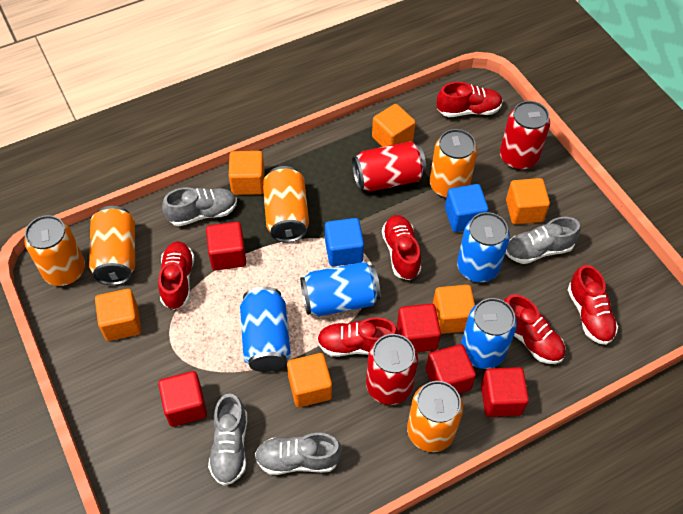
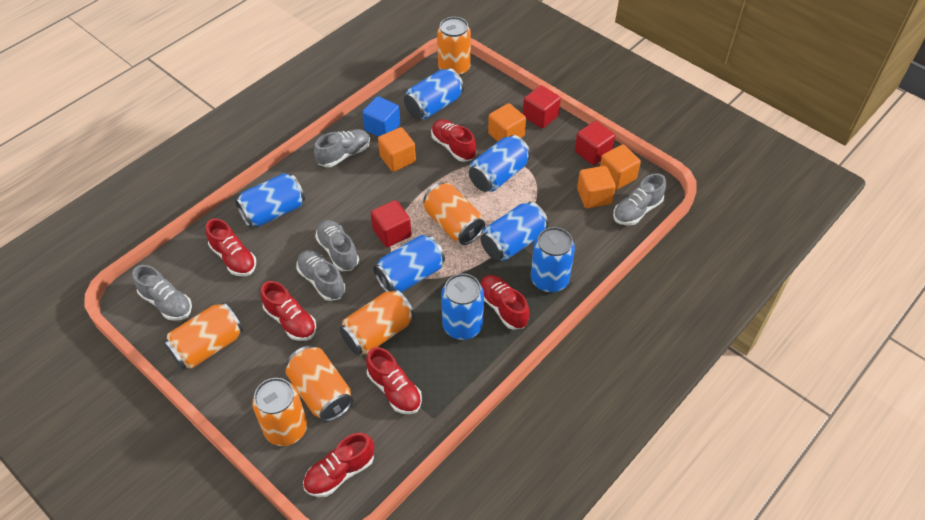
blue can: [240,287,291,372] [300,262,381,316] [457,212,510,282] [461,298,517,369] = 4 -> [235,173,305,228] [373,235,445,293] [404,68,464,120] [441,273,484,340] [469,135,531,192] [481,202,548,261] [531,227,575,292] = 7
blue cube: [325,218,364,266] [445,184,489,232] = 2 -> [362,96,400,137] = 1
grey shoe: [162,187,237,226] [208,393,247,486] [255,433,343,475] [505,217,581,264] = 4 -> [132,265,192,321] [296,250,345,301] [314,129,370,167] [315,220,359,271] [613,173,666,225] = 5
orange can: [24,215,85,286] [89,206,135,285] [263,166,309,242] [407,381,463,452] [429,129,477,198] = 5 -> [164,302,243,369] [252,378,307,446] [286,346,353,422] [339,289,414,355] [423,182,485,245] [437,17,471,76] = 6
orange cube: [95,289,141,341] [229,151,265,195] [287,353,332,407] [372,104,416,147] [433,285,475,334] [506,178,550,224] = 6 -> [378,127,416,172] [488,103,526,141] [577,166,616,208] [600,144,641,190] = 4
red can: [352,141,426,192] [366,334,418,405] [500,101,550,170] = 3 -> none = 0
red cube: [158,371,207,427] [206,222,246,270] [397,303,441,352] [426,344,476,394] [481,367,529,417] = 5 -> [371,200,411,247] [523,85,561,128] [575,121,615,165] = 3

